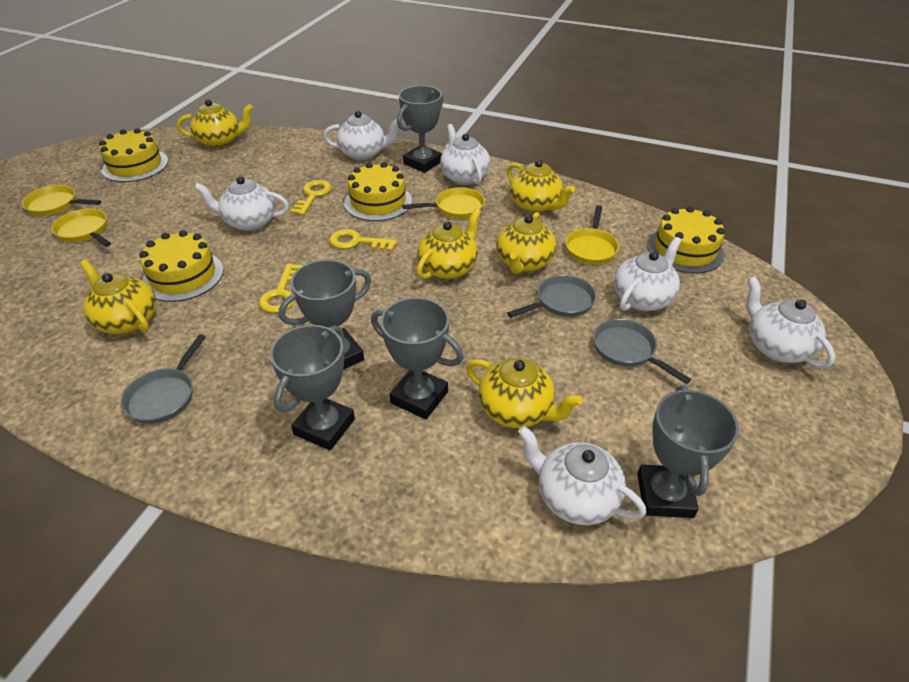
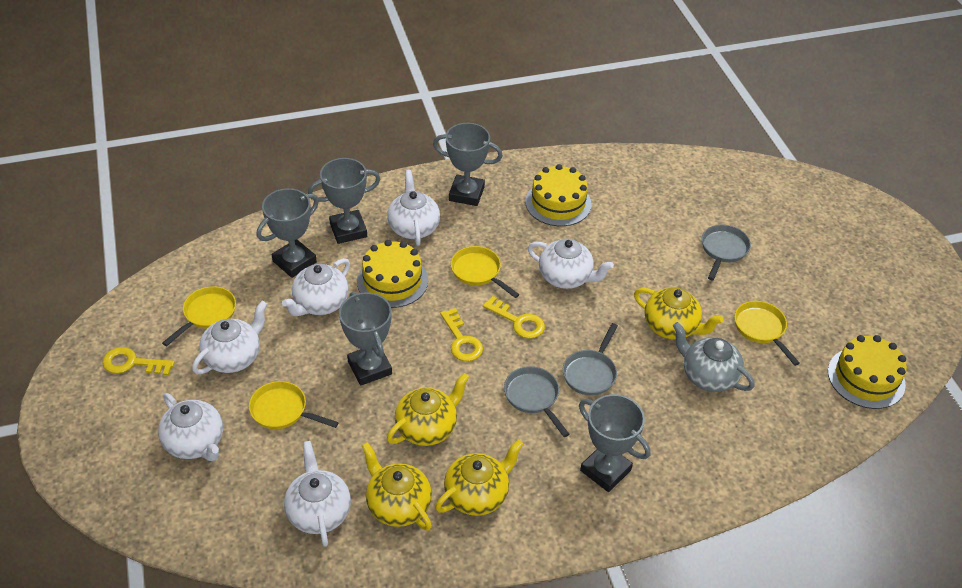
grey teapot: none = 0 -> [673,322,755,392] = 1
yellow cake: [99,128,168,182] [140,230,224,302] [344,162,412,221] [647,206,725,273] = 4 -> [357,240,428,308] [525,164,592,226] [828,335,907,409] = 3
yellow teapot: [80,259,156,334] [177,100,253,148] [417,208,481,279] [466,358,582,428] [496,212,556,274] [507,160,575,213] = 6 -> [362,442,432,531] [387,373,469,446] [435,440,523,516] [634,287,724,339] = 4

